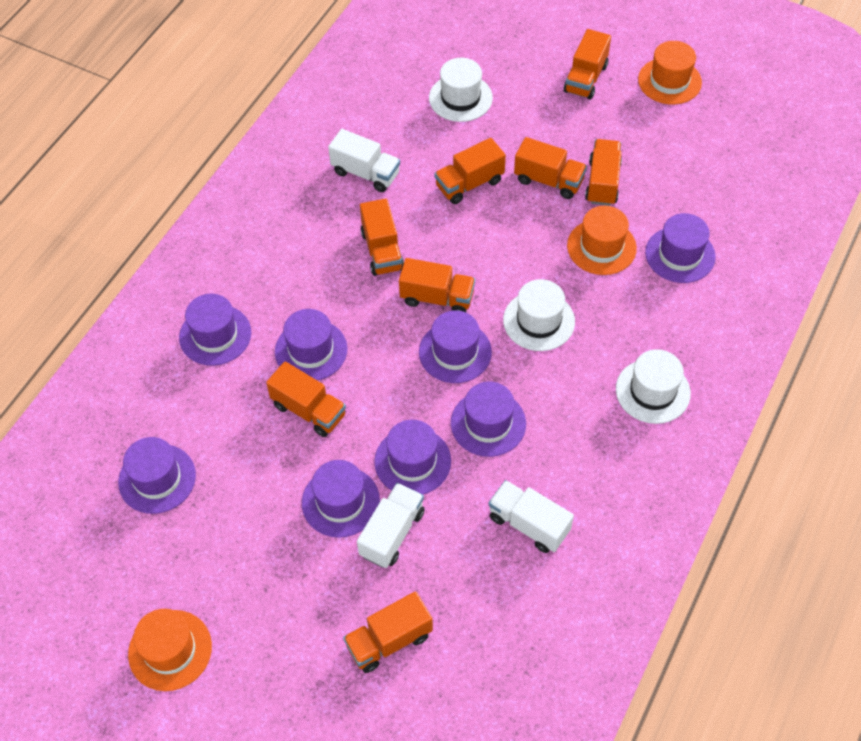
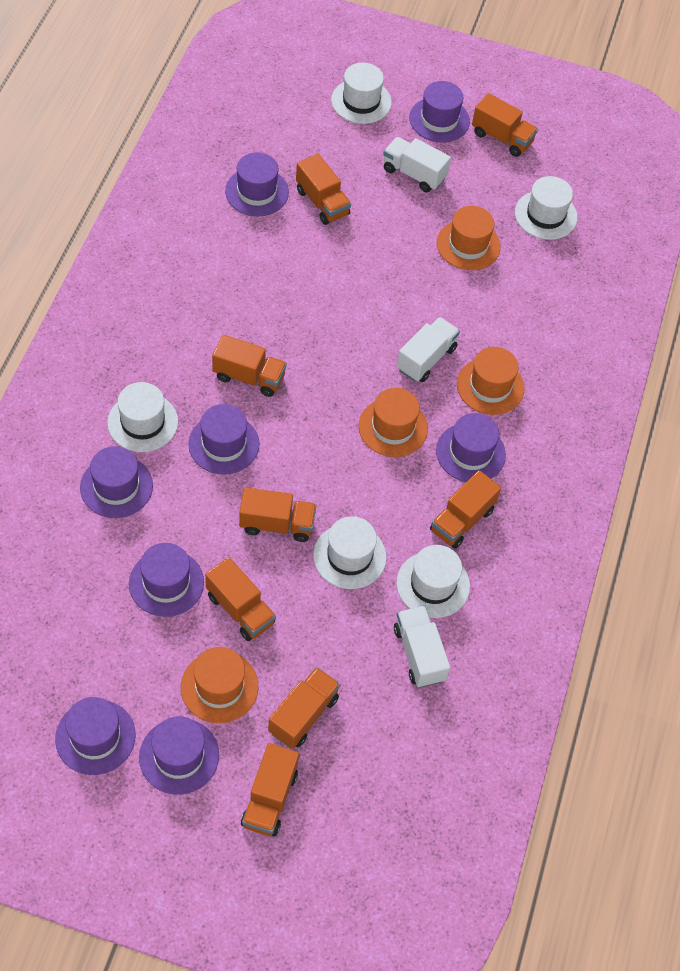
orange hat: [128,609,212,691] [567,206,637,275] [638,41,702,105] = 3 -> [181,647,259,723] [359,388,428,457] [437,206,501,270] [457,347,525,415] = 4
white hat: [429,58,493,122] [503,279,575,351] [616,349,691,424] = 3 -> [107,382,178,452] [313,516,387,589] [331,63,392,124] [397,545,470,618] [515,176,578,240] = 5

